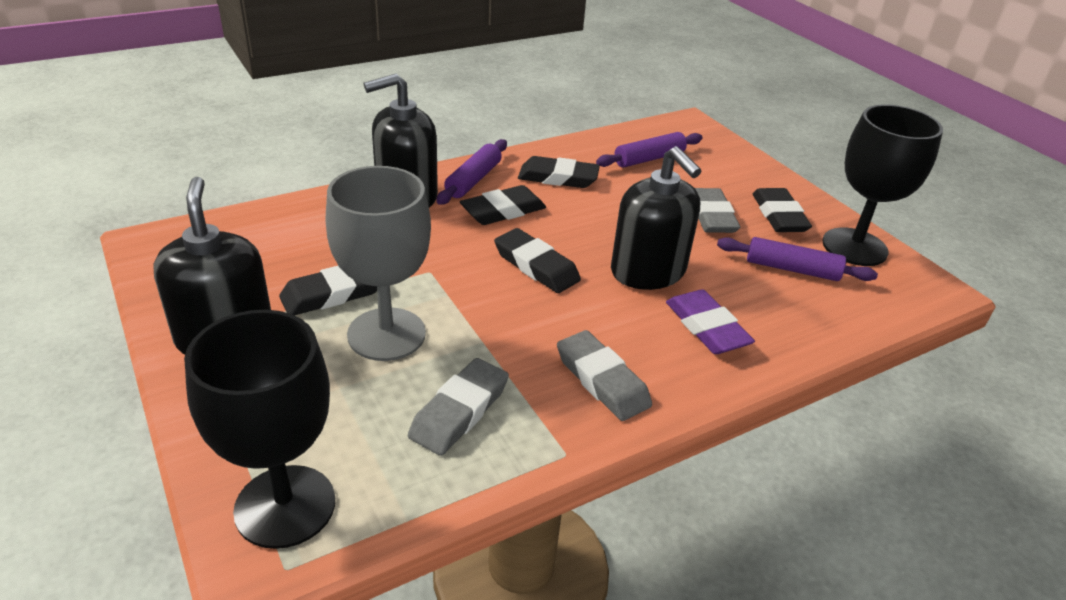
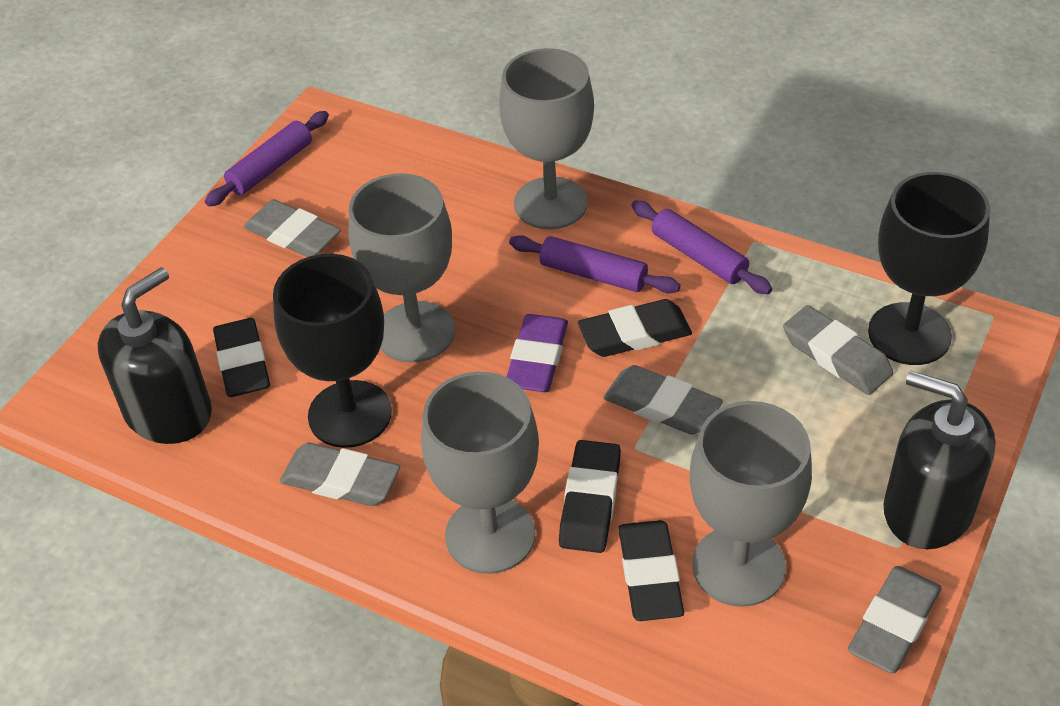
black eraser: [279,266,377,315] [460,185,546,225] [494,228,581,293] [518,156,600,188] [753,188,812,232] = 5 -> [213,318,270,397] [559,440,621,553] [578,299,692,357] [618,520,684,621] = 4
black soap dispenser: [153,177,271,355] [364,74,438,207] [611,146,701,290] = 3 -> [98,267,212,444] [884,371,996,549] = 2
grey eraser: [408,358,509,456] [557,330,652,421] [695,188,740,233] = 3 -> [244,199,341,257] [280,443,400,506] [603,365,723,435] [783,305,893,395] [848,566,941,674] = 5
grey goblet: [325,166,431,361] = 1 -> [348,173,455,363] [421,372,539,574] [499,48,594,229] [690,401,812,607] = 4

